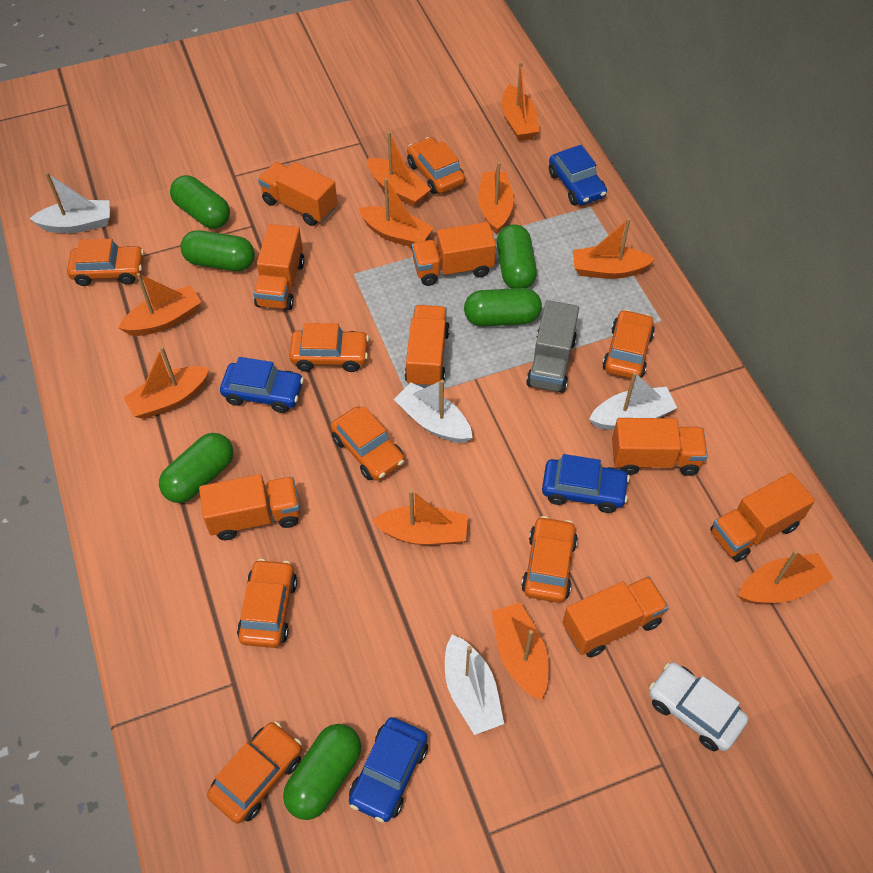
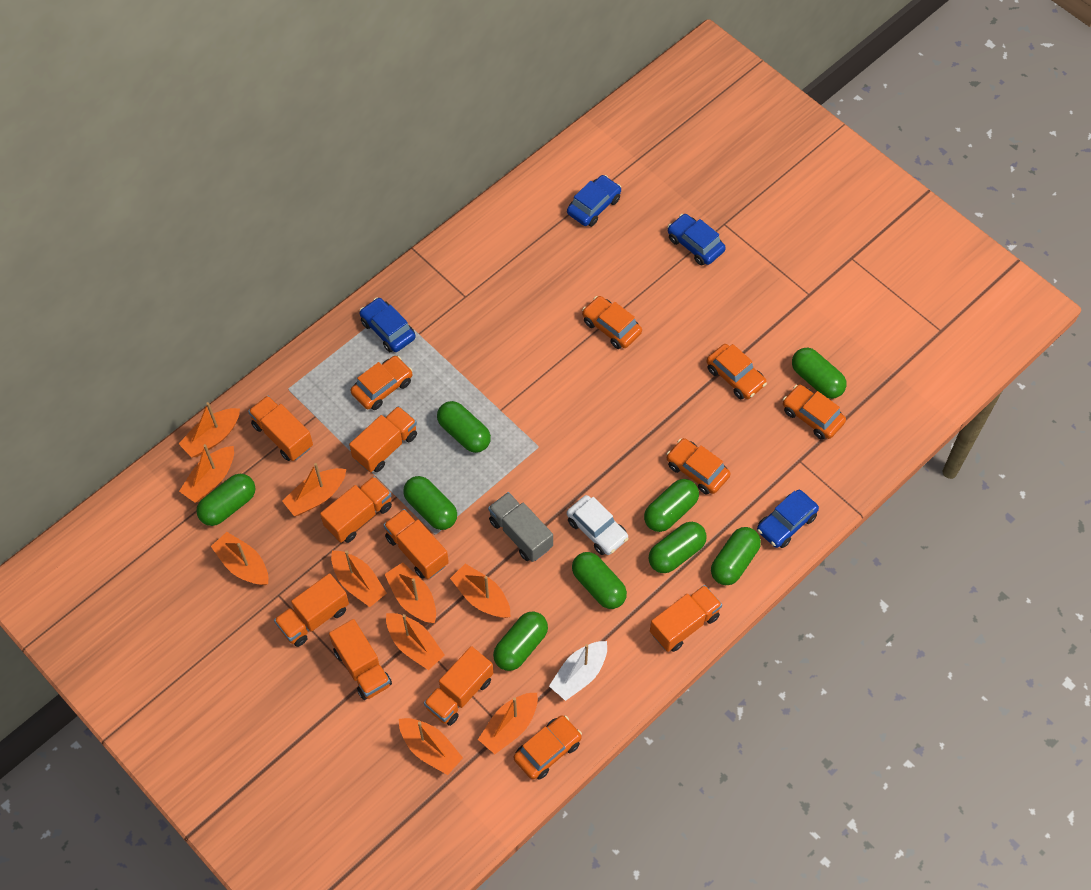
green capsule: [159,433,233,503] [170,175,230,229] [180,230,255,271] [283,724,361,820] [464,288,542,326] [497,224,537,289] = 6 -> [196,474,255,526] [403,476,457,530] [437,401,491,453] [493,612,548,671] [572,552,627,609] [644,479,699,532] [649,522,707,573] [711,527,761,585] [792,348,847,399] = 9
orange car: [67,239,144,286] [207,721,302,824] [237,559,297,648] [289,323,369,372] [331,406,405,481] [407,137,465,194] [521,516,578,603] [603,309,655,379] = 8 -> [351,356,413,410] [514,715,582,780] [582,296,642,349] [666,438,731,495] [707,344,767,399] [783,384,846,440] = 6
white boat: [29,172,110,233] [394,380,472,443] [445,635,504,735] [589,372,677,430] = 4 -> [549,641,607,701] = 1

